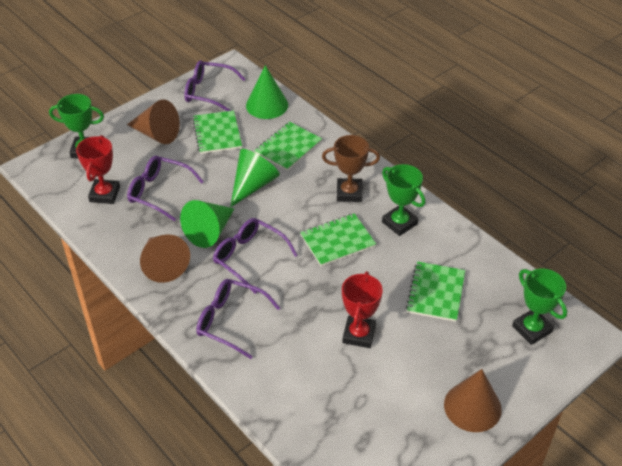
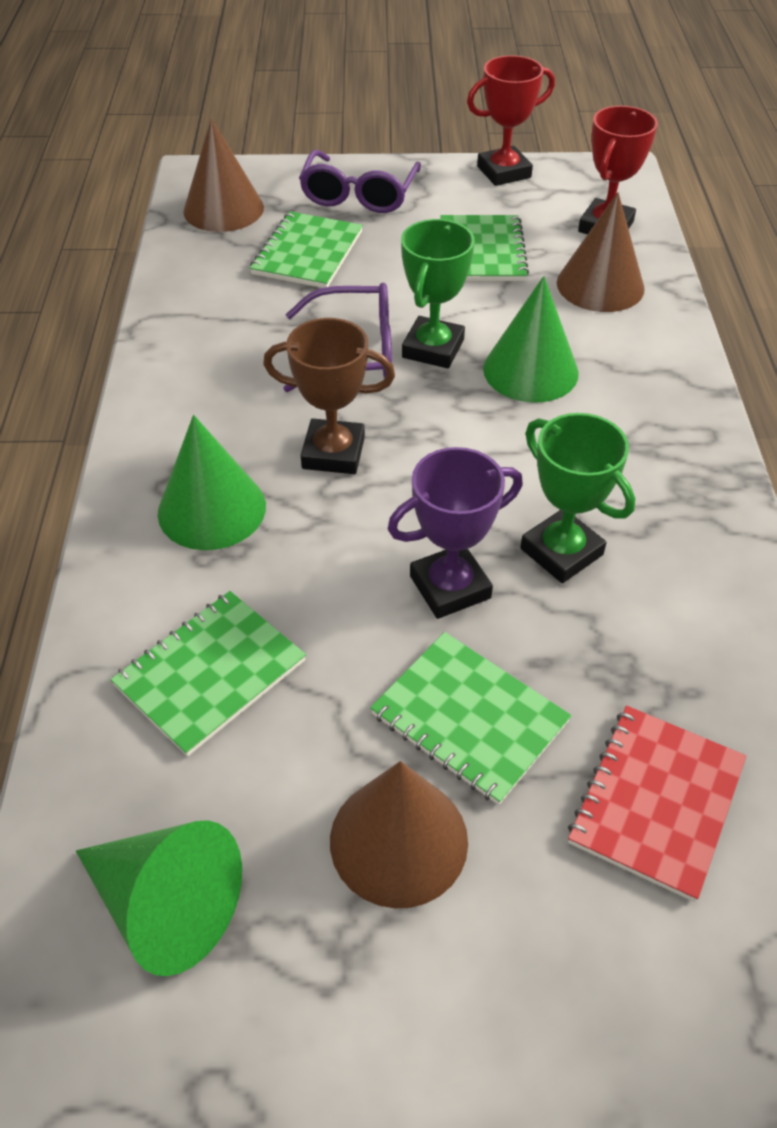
green trophy: [49,94,104,158] [382,164,426,236] [512,268,567,345] = 3 -> [401,219,475,368] [520,413,635,583] = 2
purple glasses: [127,156,204,221] [184,60,245,111] [196,279,280,359] [213,218,298,294] = 4 -> [283,283,392,392] [299,150,421,213] = 2
purple trophy: none = 0 -> [387,447,523,619] = 1
red notebook: none = 0 -> [568,706,746,902] = 1

